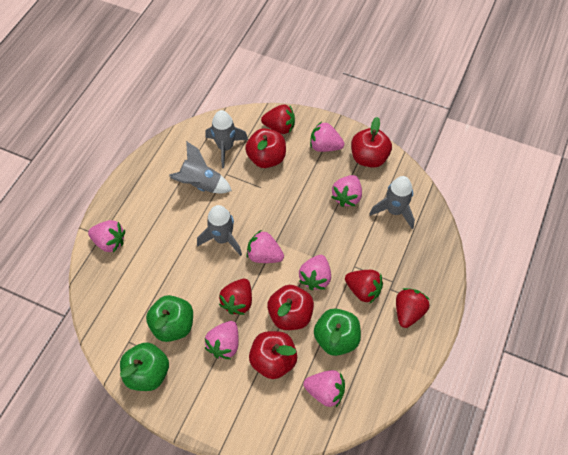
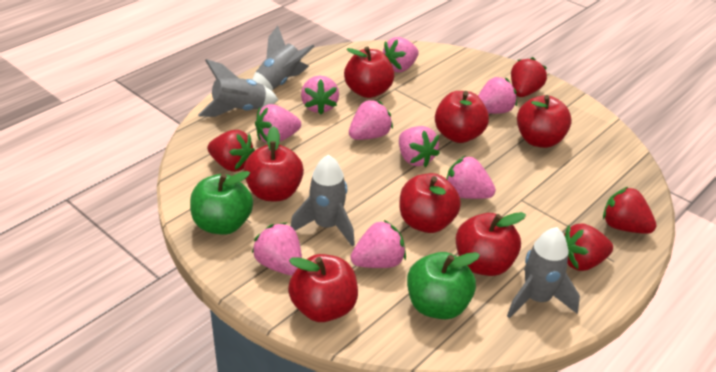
green apple: [120,342,169,391] [146,295,193,342] [314,308,361,356] = 3 -> [190,171,253,235] [407,252,480,319] = 2
pink strawberry: [88,220,125,253] [205,321,239,359] [247,230,284,263] [299,255,331,290] [303,370,345,407] [310,122,344,152] [332,175,362,207] = 7 -> [252,222,302,276] [255,104,301,143] [301,76,339,115] [349,100,393,140] [350,220,406,268] [383,37,419,73] [399,126,440,167] [446,156,496,199] [478,77,517,114] = 9
red apple: [245,128,286,168] [249,331,297,379] [267,285,314,330] [351,117,392,168] = 4 -> [244,126,304,201] [288,254,358,322] [344,47,394,98] [400,173,461,233] [435,91,489,143] [456,212,526,276] [517,95,572,148] = 7

